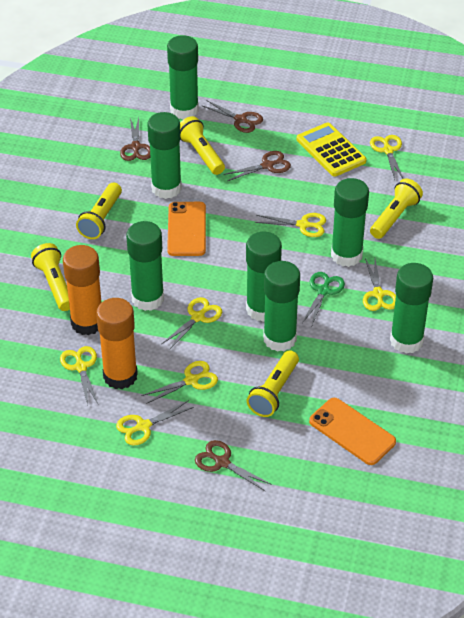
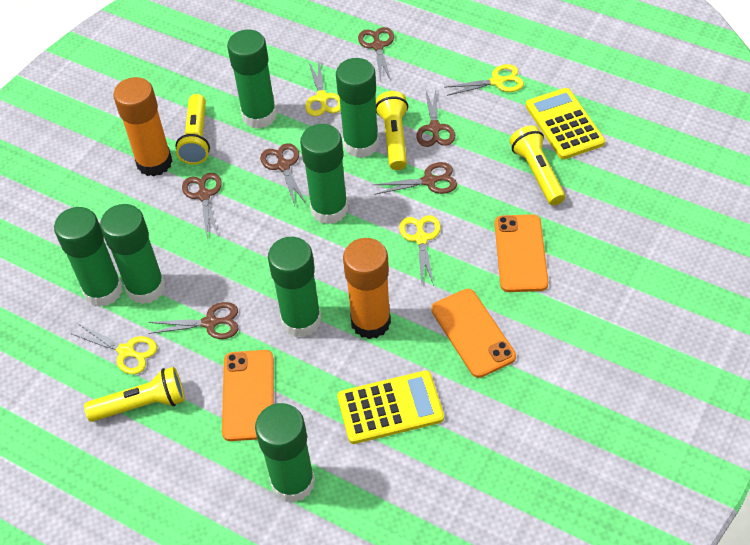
brown scissors: [120,118,150,161] [195,440,272,492] [201,100,263,133] [223,151,291,181] = 4 -> [148,302,238,339] [182,173,222,237] [260,144,306,205] [358,27,394,81] [373,162,457,195] [416,88,455,147] = 6
green scissors: [302,272,345,325] = 1 -> none = 0
orange phone: [167,202,206,256] [309,398,396,465] = 2 -> [222,350,274,441] [431,289,516,378] [495,214,549,292] = 3
yellow calculator: [297,122,366,176] = 1 -> [337,370,444,444] [526,88,605,160] = 2
yellow flashlight: [31,243,70,311] [76,183,122,239] [180,116,225,175] [247,350,299,417] [370,178,423,239] = 5 -> [84,367,185,422] [175,94,210,165] [376,91,408,170] [509,125,565,205] = 4
yellow scissors: [60,346,98,406] [116,400,194,446] [141,361,218,404] [162,297,222,350] [255,213,326,237] [363,258,396,311] [370,135,403,180] = 7 -> [72,323,157,374] [305,62,341,116] [399,215,441,286] [444,64,524,96] = 4

